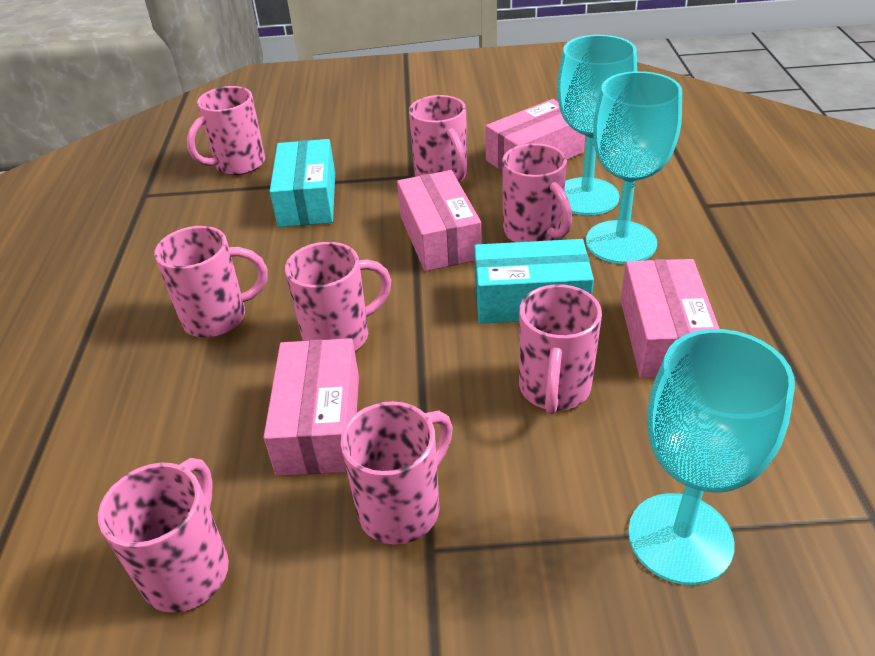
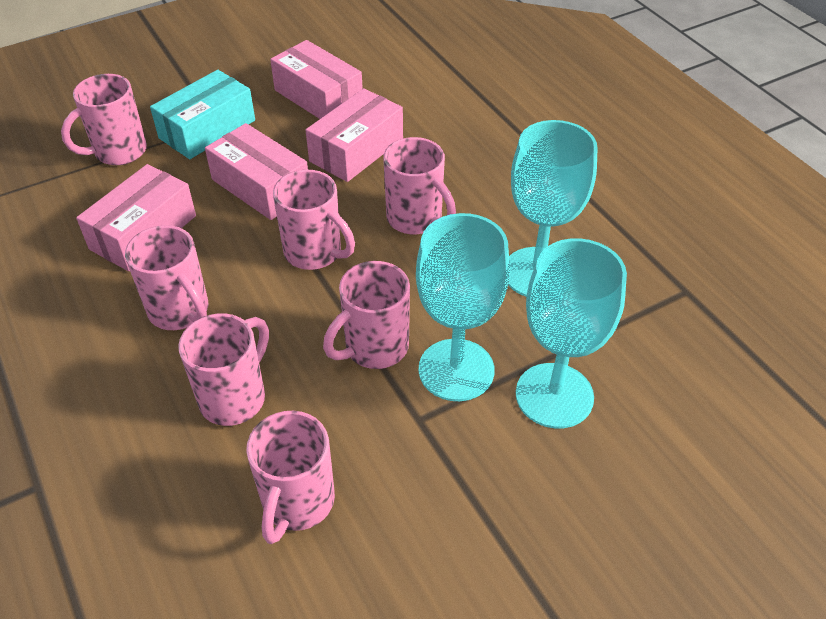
pink mug: [98,458,229,613] [154,226,268,338] [187,86,265,175] [285,242,391,351] [340,401,453,545] [409,95,467,183] [502,143,572,242] [519,284,602,414] = 8 -> [61,74,147,165] [125,225,208,330] [178,313,269,426] [246,411,335,544] [273,170,355,270] [323,261,410,369] [383,137,456,234] = 7
turquoise box: [270,139,335,227] [474,239,594,324] = 2 -> [150,70,255,159] = 1

